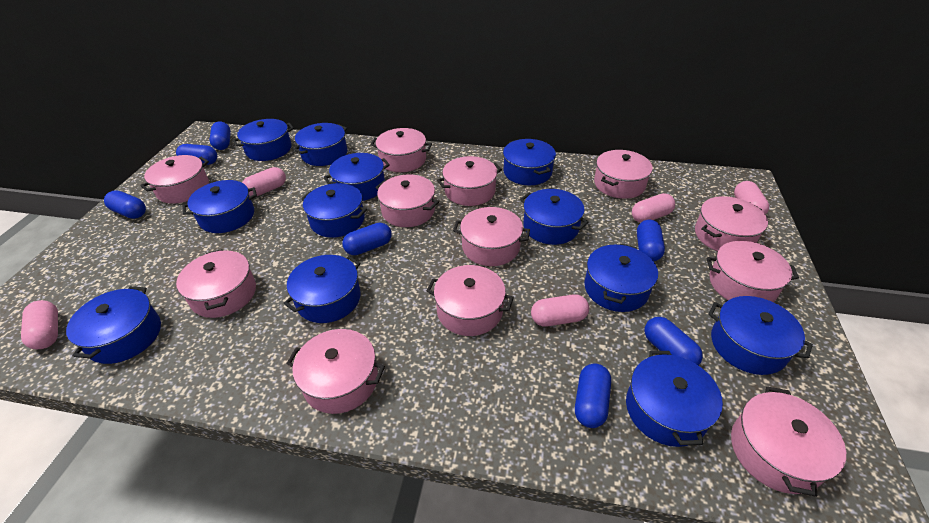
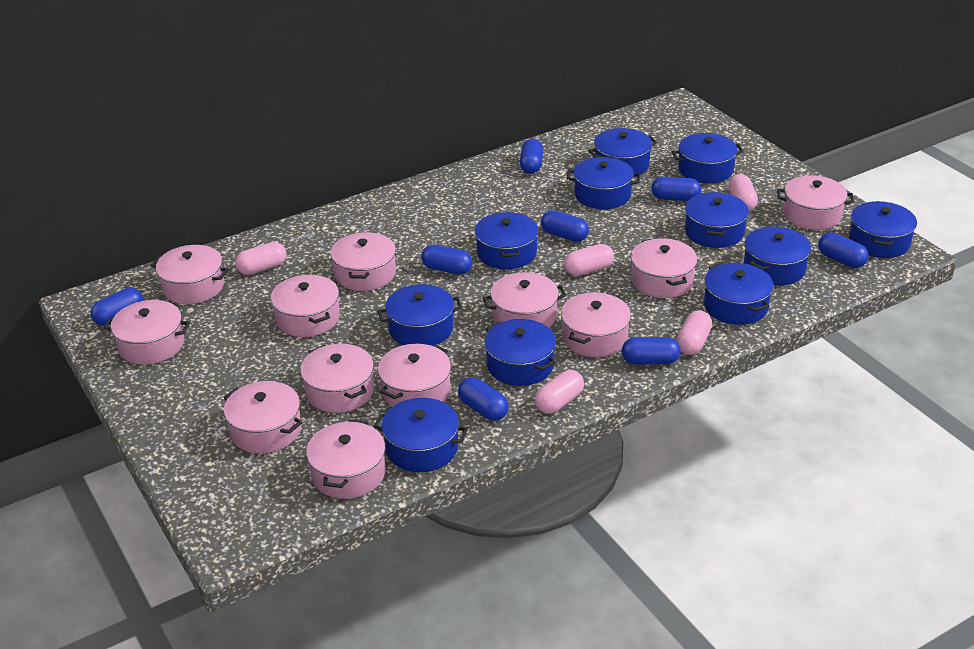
blue capsule: [104,190,146,219] [176,144,217,165] [209,122,231,150] [342,223,392,255] [575,363,611,428] [637,220,665,261] [645,317,703,366] = 7 -> [90,288,143,326] [421,245,473,274] [458,377,509,421] [520,139,543,174] [541,210,589,242] [622,337,681,364] [651,177,701,201] [818,233,869,268] = 8
blue pot: [66,286,161,364] [182,180,257,233] [233,119,294,161] [283,255,361,323] [293,123,347,166] [301,183,367,238] [324,153,390,201] [503,139,556,185] [520,189,589,245] [584,243,658,312] [626,351,723,447] [708,296,813,375] = 12 -> [373,398,468,472] [378,284,462,346] [475,212,539,269] [484,319,556,386] [567,157,640,209] [588,128,657,175] [672,133,744,183] [685,192,749,248] [704,263,774,325] [744,227,811,285] [849,201,917,258] = 11

